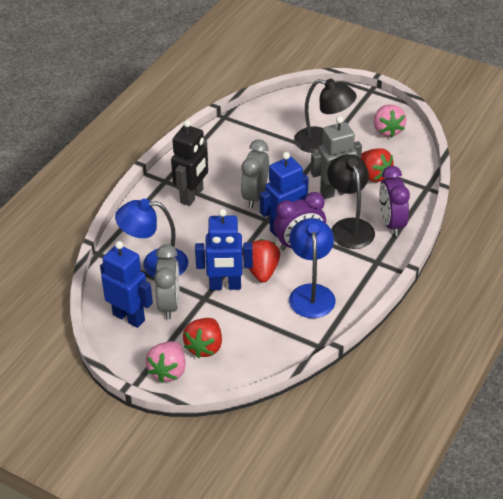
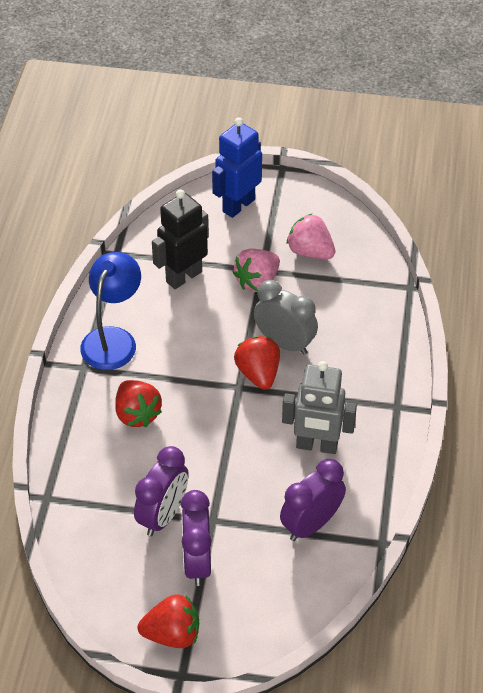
black lamp: [294,79,357,153] [327,154,375,249] = 2 -> none = 0
blue lamp: [115,199,188,278] [289,218,336,318] = 2 -> [80,252,141,370] = 1
blue robot: [100,241,153,328] [195,209,253,290] [260,152,309,237] = 3 -> [212,117,262,218] = 1
grey clock: [154,244,179,320] [241,139,269,208] = 2 -> [254,280,318,355] = 1
purple clock: [274,192,326,250] [379,166,410,236] = 2 -> [134,446,189,536] [181,490,211,586] [280,459,346,541] = 3

